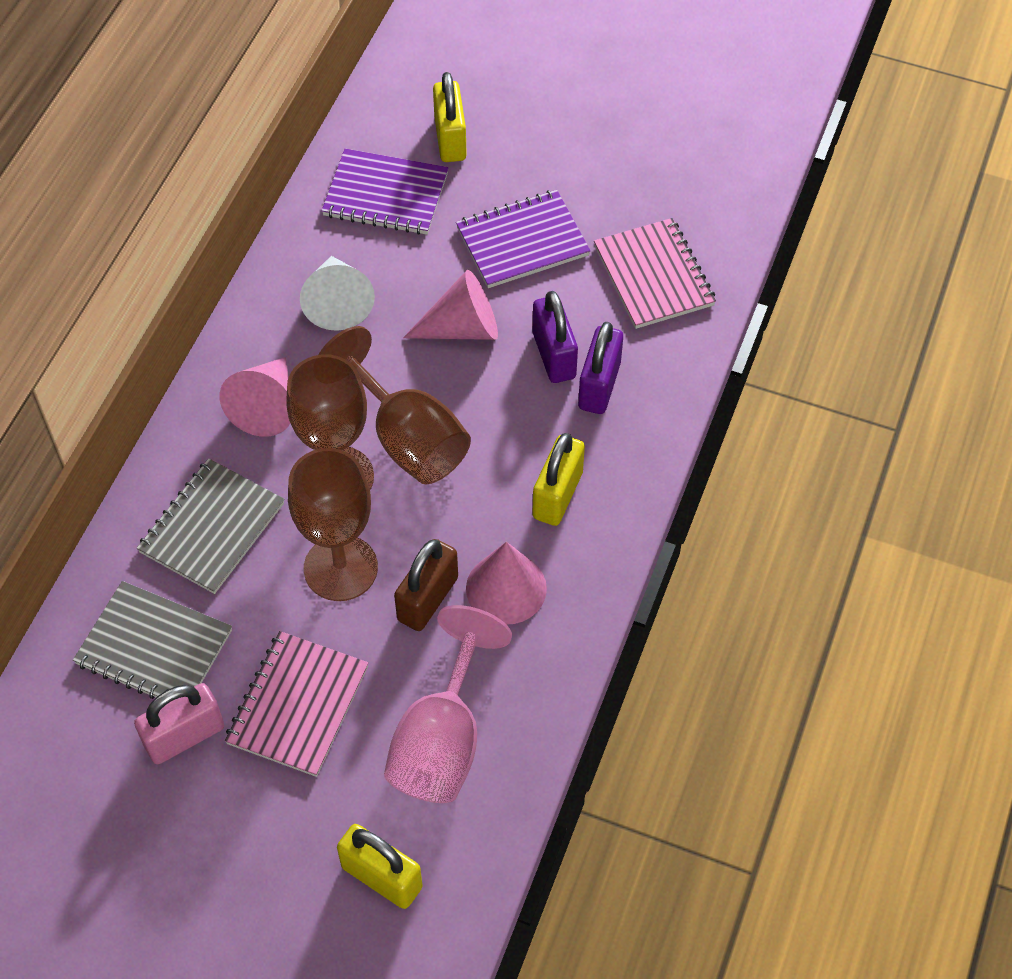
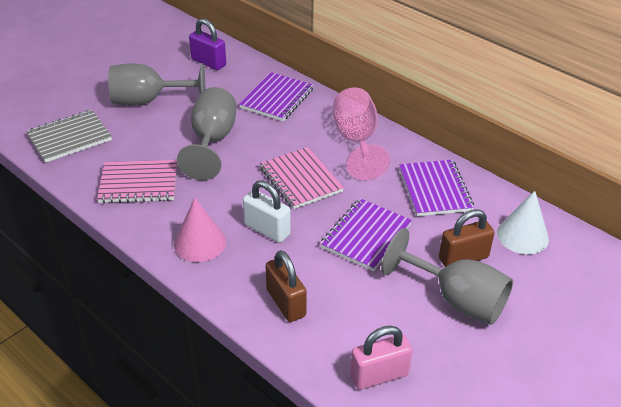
brown goblet: [286,354,374,490] [288,448,378,601] [318,326,471,484] = 3 -> none = 0
brown padlock: [394,539,458,631] = 1 -> [266,250,307,322] [439,209,495,267] = 2
grey goblet: none = 0 -> [108,63,205,105] [177,87,236,180] [381,228,513,325] = 3
grey notebook: [73,581,232,699] [137,458,284,594] = 2 -> [26,110,112,163] = 1
pink cone: [220,357,290,437] [403,270,498,340] [466,542,547,625] = 3 -> [174,197,226,262] = 1
purple notebook: [322,149,448,235] [456,190,591,288] = 2 -> [239,72,314,121] [320,198,412,271] [399,160,474,216] = 3
purple padlock: [533,291,578,383] [578,322,623,414] = 2 -> [189,18,226,70] = 1
white padlock: none = 0 -> [243,180,291,243] = 1
yellow padlock: [337,824,423,909] [433,72,467,162] [532,433,585,526] = 3 -> none = 0

